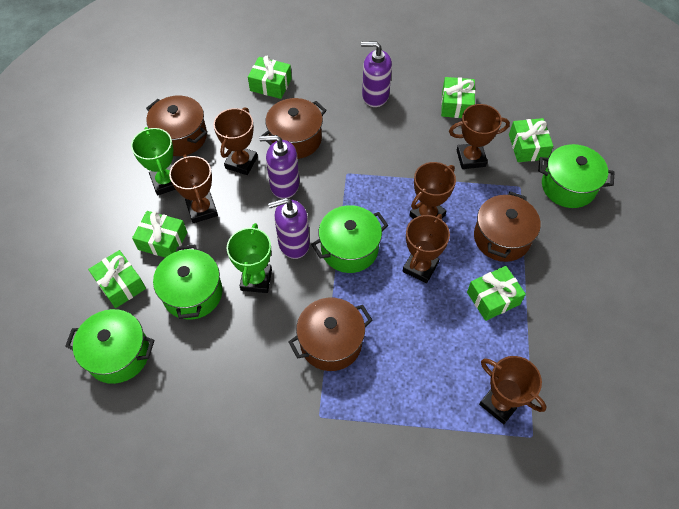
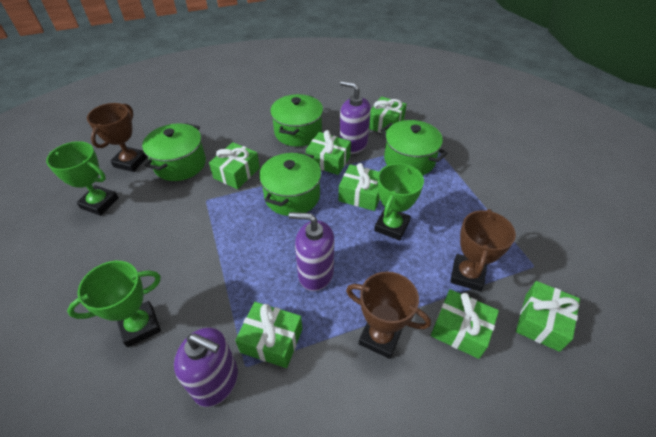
brown pot: [146,96,207,156] [262,98,327,159] [289,298,372,371] [474,191,541,262] = 4 -> none = 0
brown trophy: [169,155,218,223] [213,107,258,175] [403,214,450,283] [409,162,456,219] [449,104,510,169] [479,356,547,424] = 6 -> [87,103,147,172] [346,272,431,359] [450,209,516,291] = 3
green gift: [88,250,146,308] [132,211,187,258] [248,56,292,99] [441,77,475,118] [467,266,526,321] [509,118,553,162] = 6 -> [209,142,260,189] [235,302,303,368] [306,130,351,175] [338,163,380,211] [369,97,407,133] [431,289,499,359] [516,281,580,352] = 7
green trophy: [131,127,176,195] [226,223,272,293] = 2 -> [46,141,119,216] [67,261,161,347] [374,163,424,241] = 3

